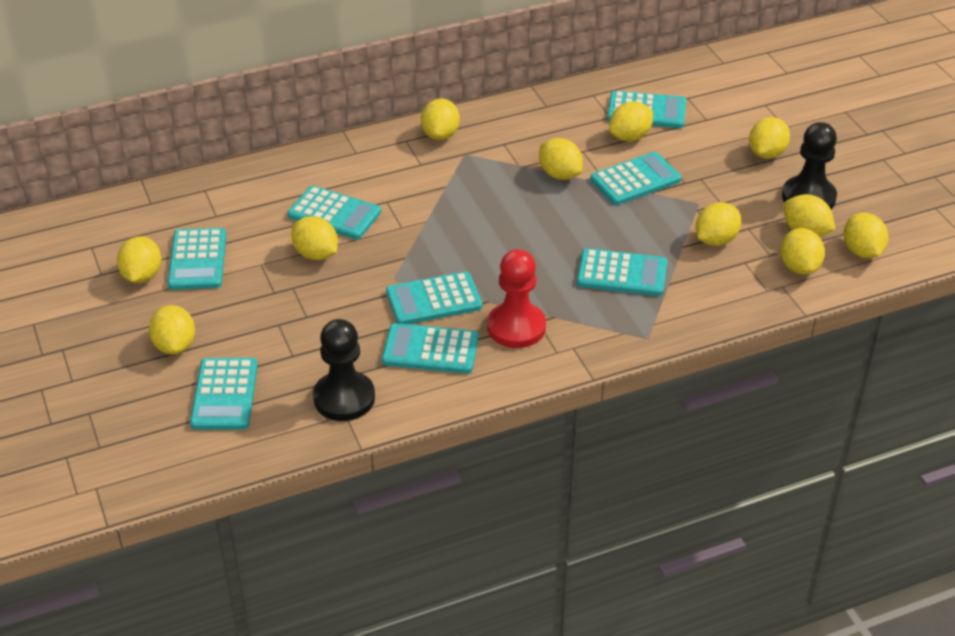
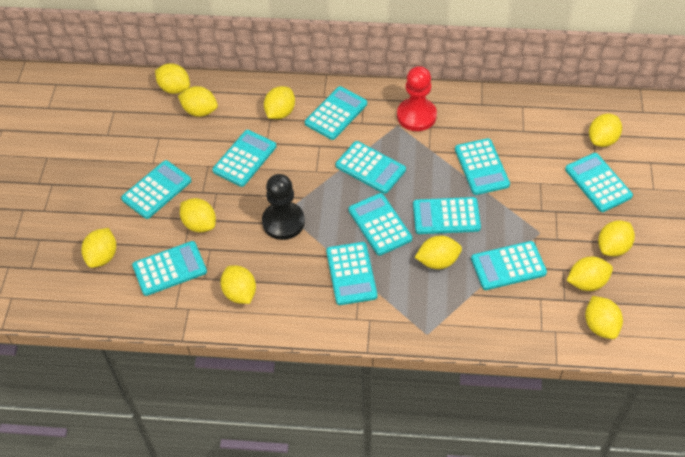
black pawn: [313,319,375,421] [782,122,837,209] = 2 -> [262,174,305,240] = 1
turquoise calculator: [167,228,226,290] [190,358,258,430] [288,186,381,239] [382,323,479,374] [386,272,482,324] [577,248,667,296] [590,152,681,205] [607,91,686,128] = 8 -> [121,160,191,219] [132,241,207,296] [212,130,276,187] [305,86,367,140] [326,242,377,305] [336,141,406,194] [349,193,412,256] [413,197,481,234] [455,138,510,195] [471,241,547,290] [565,153,633,212] = 11

